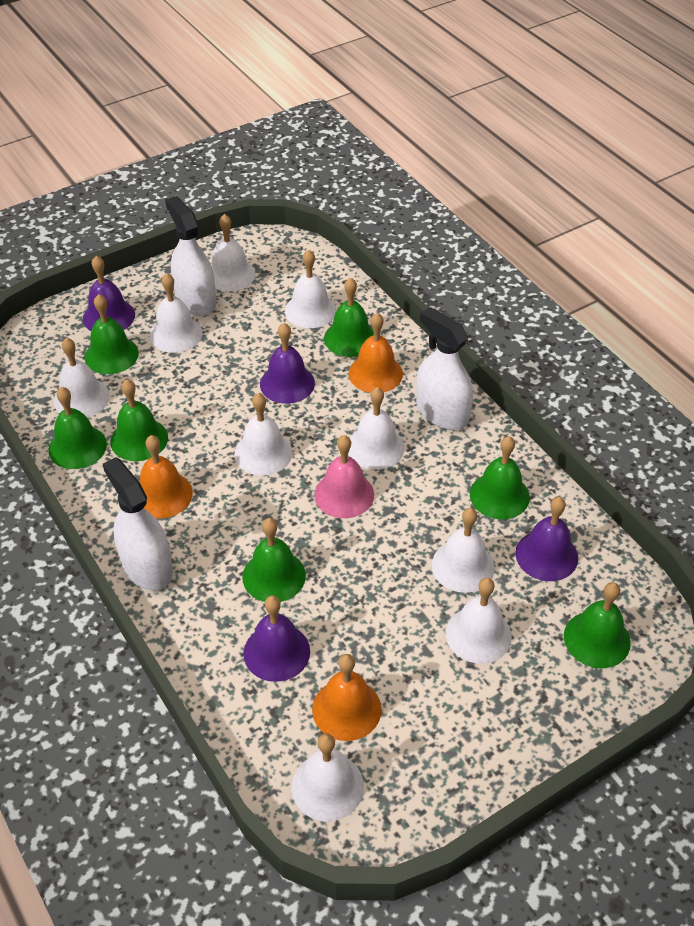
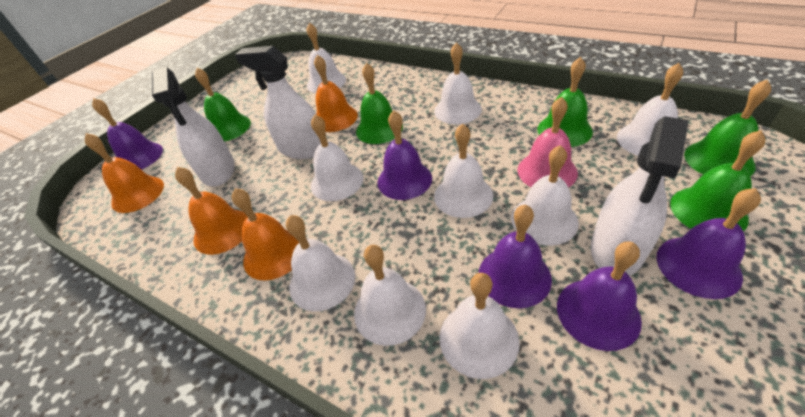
green bell: [48,387,107,469] [85,294,139,374] [110,379,168,461] [242,518,306,602] [324,278,374,357] [470,436,530,519] [564,582,631,668] = 7 -> [195,68,251,141] [356,63,403,144] [537,57,593,147] [670,130,766,231] [684,79,771,176] = 5
orange bell: [140,435,193,518] [312,654,381,741] [348,313,403,393] = 3 -> [85,133,164,213] [175,167,247,255] [232,188,299,281] [314,55,358,132] = 4
purple bell: [83,256,135,331] [243,595,310,682] [260,323,315,404] [515,497,578,581] = 4 -> [92,98,163,170] [377,110,432,200] [479,205,552,308] [557,242,642,351] [657,188,761,299] = 5

